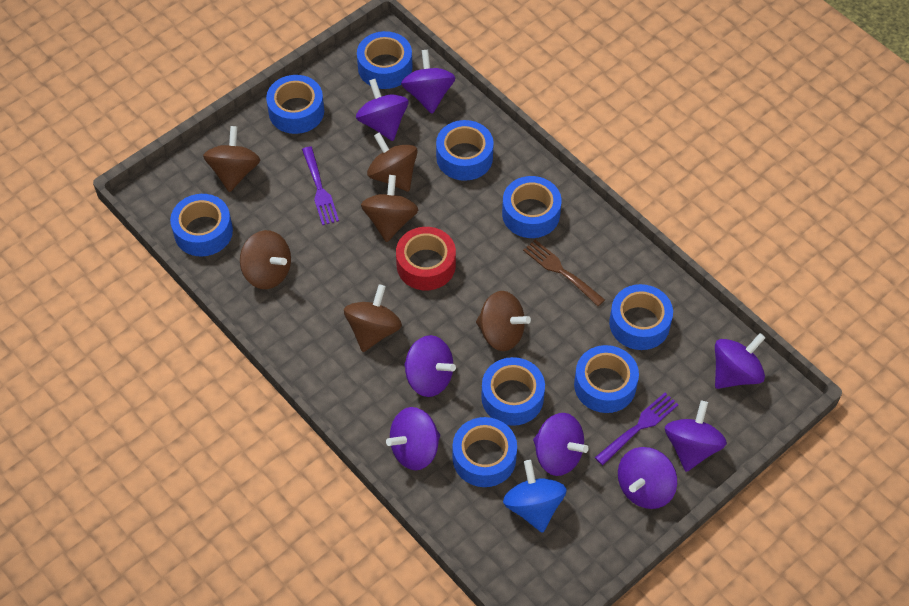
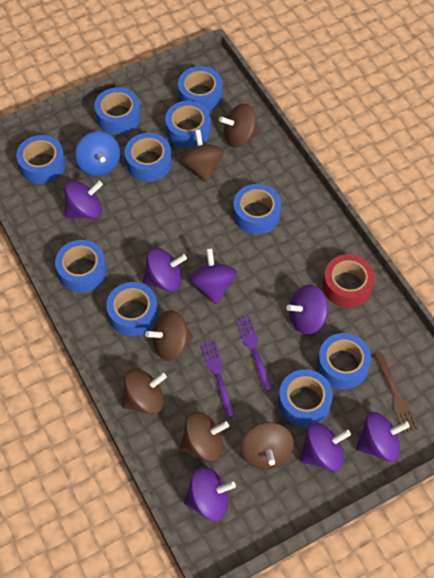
blue tape: [170,194,233,257] [266,75,324,134] [357,31,413,89] [436,120,494,181] [452,417,517,487] [481,357,545,426] [502,176,561,238] [574,345,639,413] [609,284,673,350] = 9 -> [16,135,66,184] [55,240,107,293] [94,87,141,135] [106,282,158,336] [125,133,172,182] [165,101,211,149] [178,66,222,111] [233,184,281,235] [278,369,333,427] [317,333,371,389] = 10
purple spinning top: [356,79,409,141] [386,407,440,470] [401,50,456,114] [404,335,456,397] [533,413,589,476] [618,447,677,509] [665,401,727,472] [715,333,765,389] = 8 -> [64,181,103,219] [143,248,187,292] [184,467,236,521] [189,248,237,304] [286,285,329,334] [300,422,351,471] [356,412,410,462] = 7

